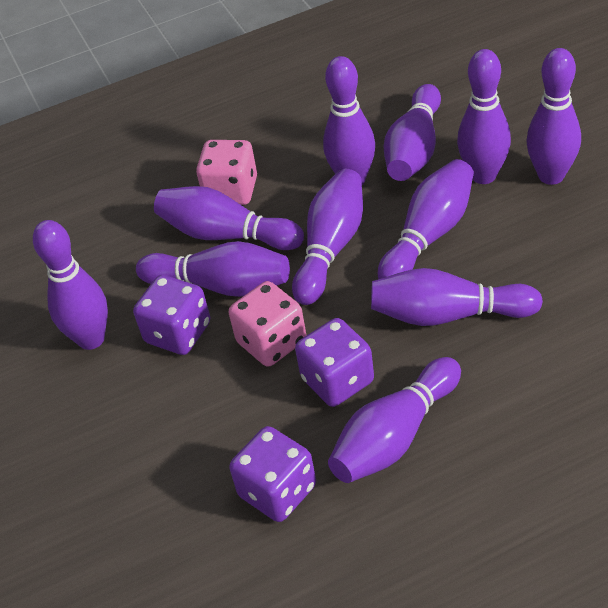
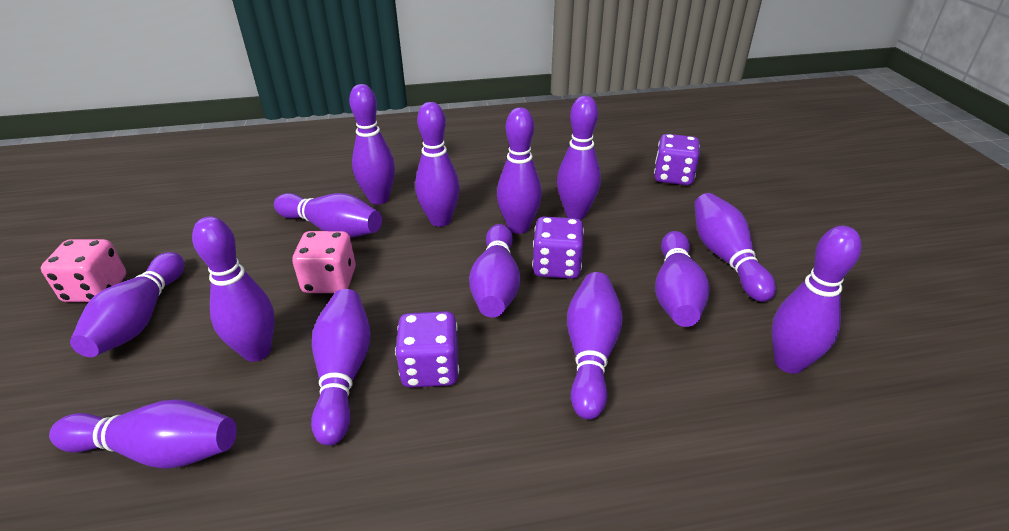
purple bowling pin: [33,220,108,350] [136,241,290,297] [154,186,304,250] [292,169,363,305] [323,56,375,185] [328,357,461,483] [371,268,543,326] [378,159,474,279] [384,84,441,181] [457,49,511,184] [526,48,581,185] = 11 -> [49,400,237,469] [70,252,184,357] [192,216,275,362] [274,193,382,238] [311,289,371,446] [349,84,395,204] [415,102,460,227] [469,224,520,317] [497,107,542,234] [557,96,601,219] [567,272,623,420] [655,231,710,327] [694,193,776,302] [772,226,861,374] = 14

